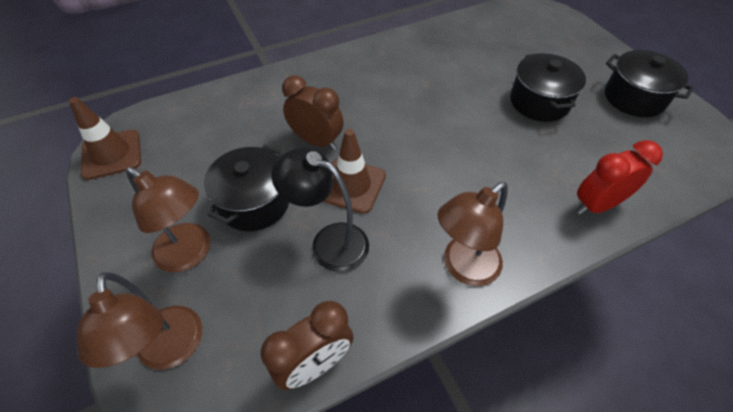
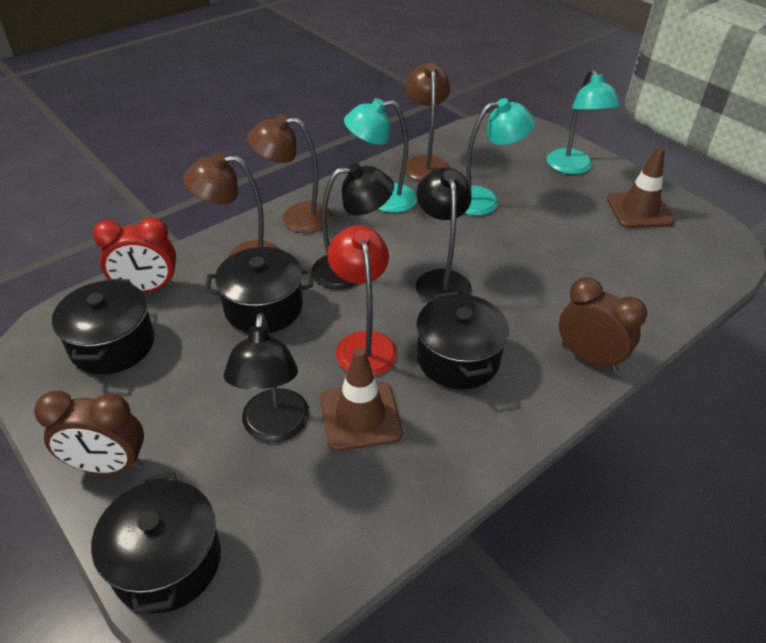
black lamp: [271,147,369,272] = 1 -> [224,313,310,443] [312,163,394,290] [416,167,472,303] = 3
black pot: [204,145,289,231] [510,53,586,122] [605,50,694,117] = 3 -> [52,279,155,374] [91,472,221,614] [205,247,313,333] [416,292,509,389] = 4
red lamp: none = 0 -> [327,225,397,376] = 1
turquoise lamp: none = 0 -> [344,98,417,213] [464,98,535,216] [547,69,621,174] = 3

